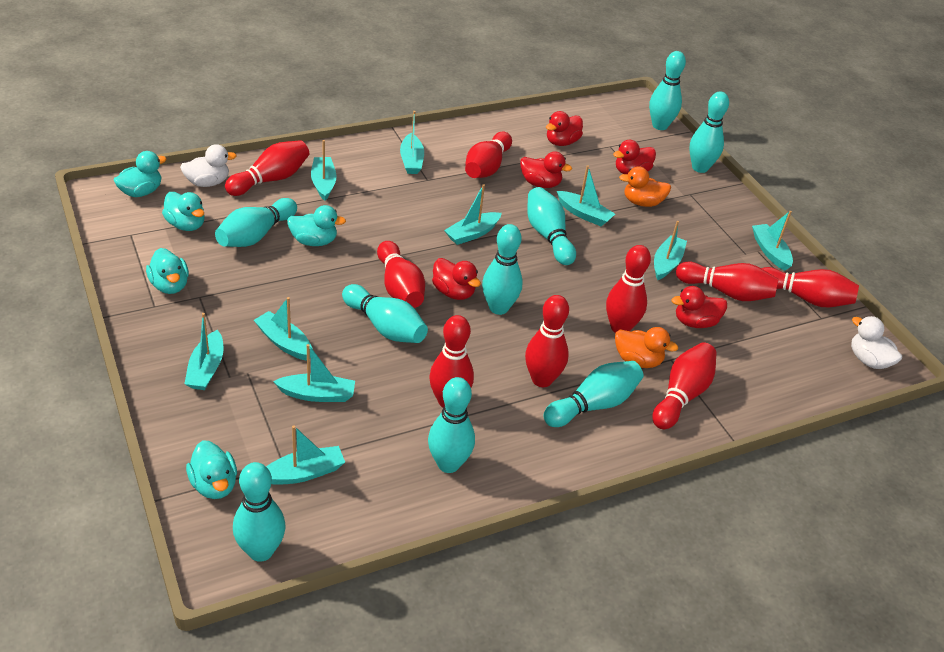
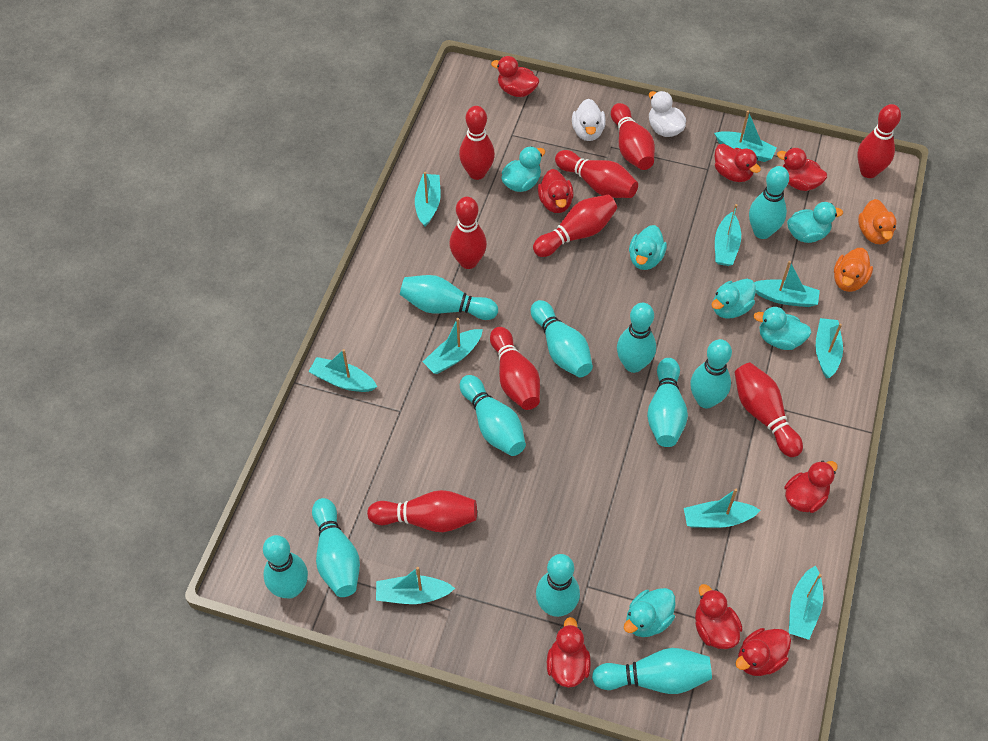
red duck: [432,258,481,300] [520,151,572,188] [546,111,583,146] [613,140,656,174] [672,286,727,328] = 5 -> [491,56,539,97] [538,169,574,213] [547,617,591,688] [695,584,742,649] [715,144,761,182] [735,628,791,676] [777,148,827,191] [784,461,838,513] = 8
turquoise bowling pin: [215,198,297,247] [233,462,286,562] [342,284,428,343] [428,377,475,473] [482,224,523,315] [527,187,576,265] [543,361,643,427] [649,51,686,130] [689,91,729,173] = 9 -> [263,535,308,598] [312,498,360,597] [400,275,498,320] [460,375,526,456] [531,300,593,377] [536,554,580,617] [592,648,712,694] [617,303,656,373] [647,358,688,447] [690,339,732,408] [749,166,789,239] = 11
turquoise duck: [114,151,167,197] [146,248,189,294] [162,192,205,231] [186,440,237,499] [287,205,346,246] = 5 -> [501,146,545,192] [624,588,675,637] [629,225,667,270] [711,279,755,319] [753,307,812,350] [787,202,843,243] = 6

